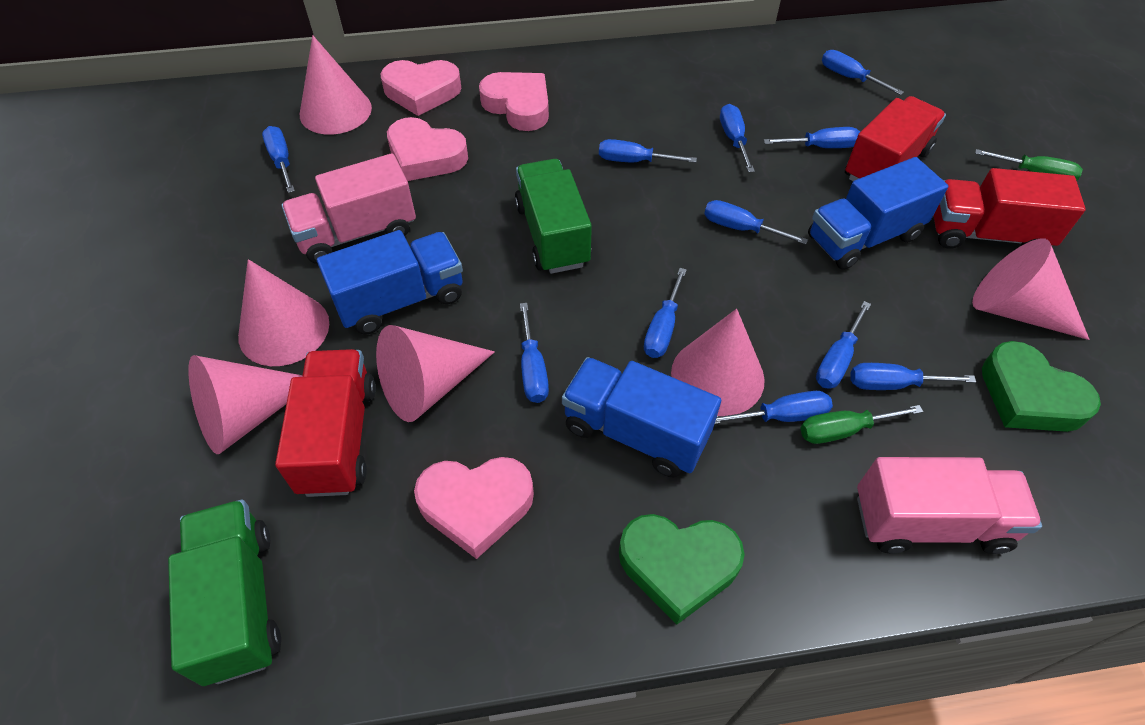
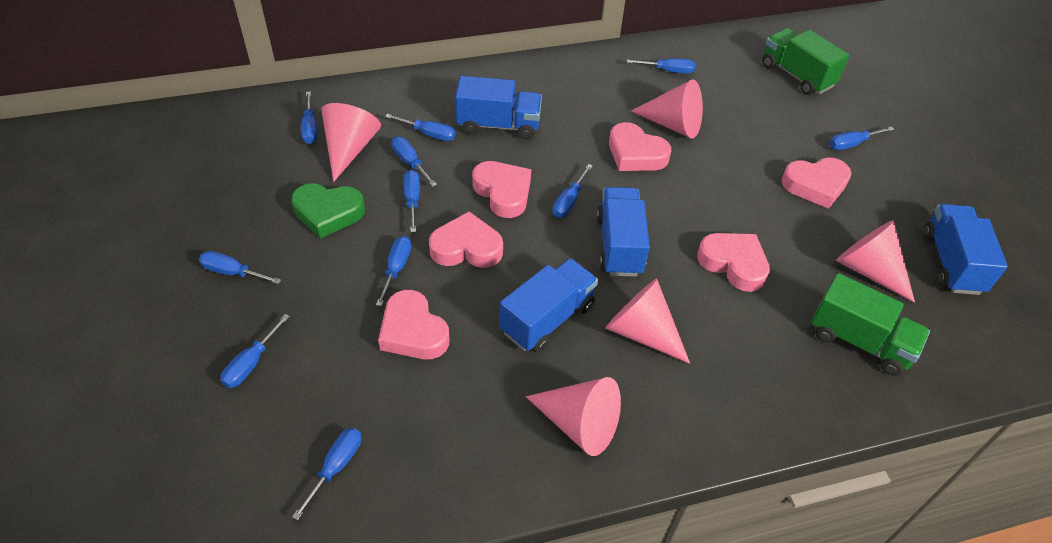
blue truck: [317,230,463,334] [562,357,721,478] [808,157,948,270] = 3 -> [455,76,542,140] [499,258,598,353] [597,187,650,277] [923,204,1008,295] = 4
green heart: [619,514,745,625] [982,341,1101,432] = 2 -> [291,183,365,239] = 1
green screwdriver: [801,405,923,444] [975,149,1083,181] = 2 -> none = 0
pink cone: [188,355,302,454] [238,259,329,366] [300,35,372,134] [376,325,495,422] [671,309,765,416] [972,239,1090,340] = 6 -> [321,103,381,182] [526,377,621,456] [605,278,690,364] [631,79,703,138] [836,220,915,303] = 5
pink heart: [380,60,462,116] [387,117,468,181] [414,457,534,559] [479,72,549,131] = 4 -> [378,290,449,359] [429,211,503,268] [472,161,531,218] [609,122,671,171] [697,233,770,292] [781,157,851,209] = 6
pink truck: [282,153,416,264] [857,457,1042,554] = 2 -> none = 0
red truck: [275,349,376,497] [845,96,946,181] [933,168,1086,249] = 3 -> none = 0

